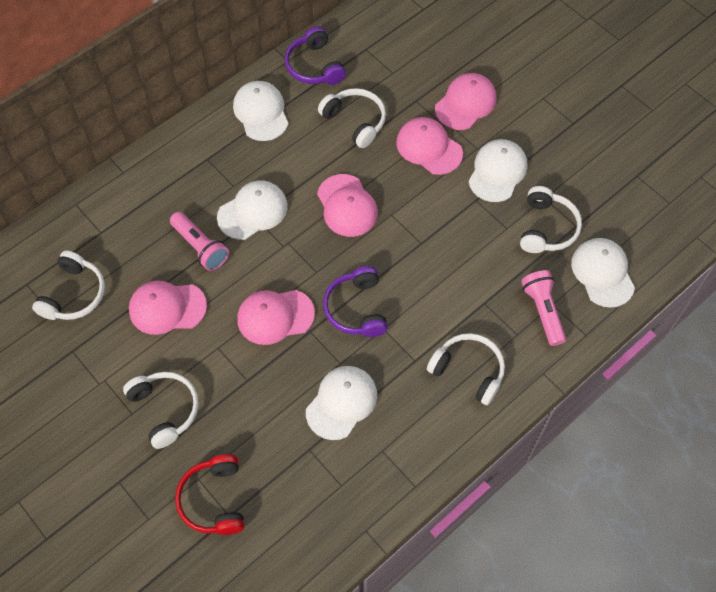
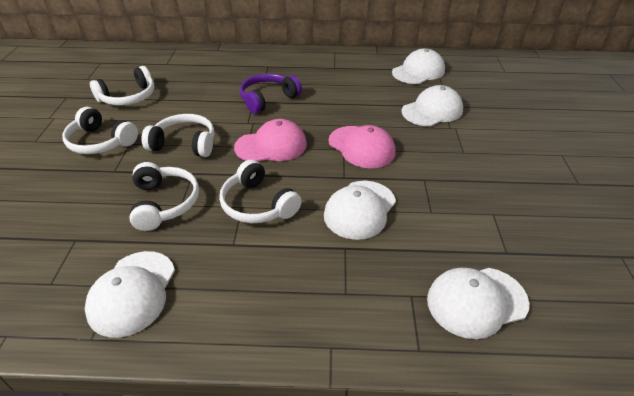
pink cap: [129,281,207,335] [237,290,315,345] [317,174,378,237] [396,117,463,175] [435,73,496,130] = 5 -> [234,119,307,162] [329,125,396,168] = 2
pink flashlight: [170,212,229,271] [521,270,566,346] = 2 -> none = 0
purple headphones: [285,26,346,85] [323,266,388,337] = 2 -> [240,73,302,114] = 1
red headphones: [175,454,245,535] = 1 -> none = 0

